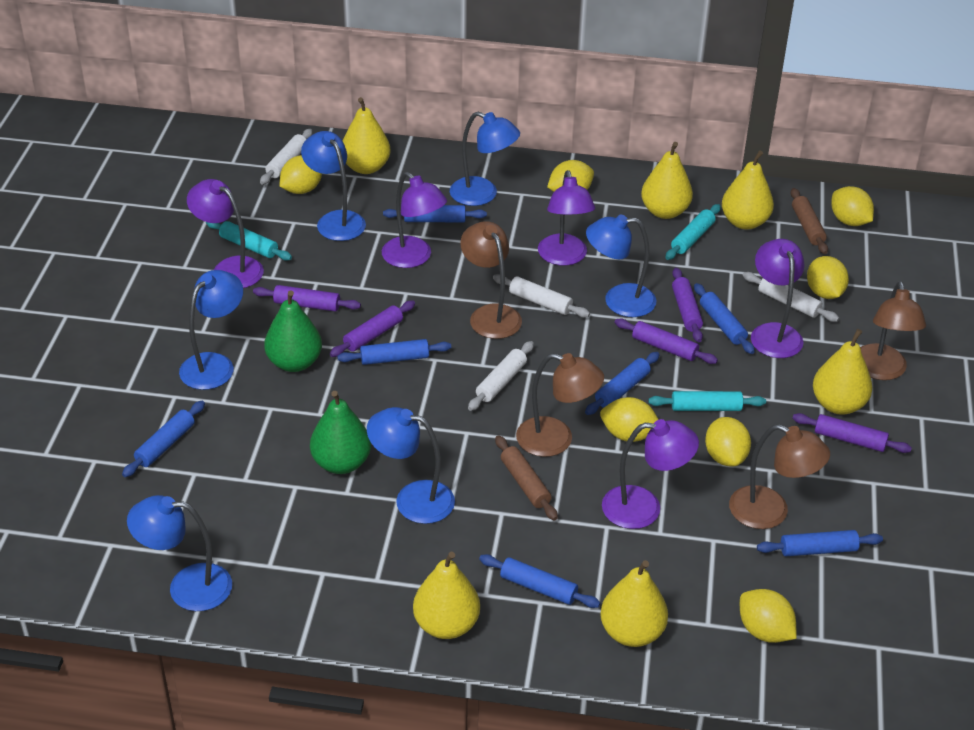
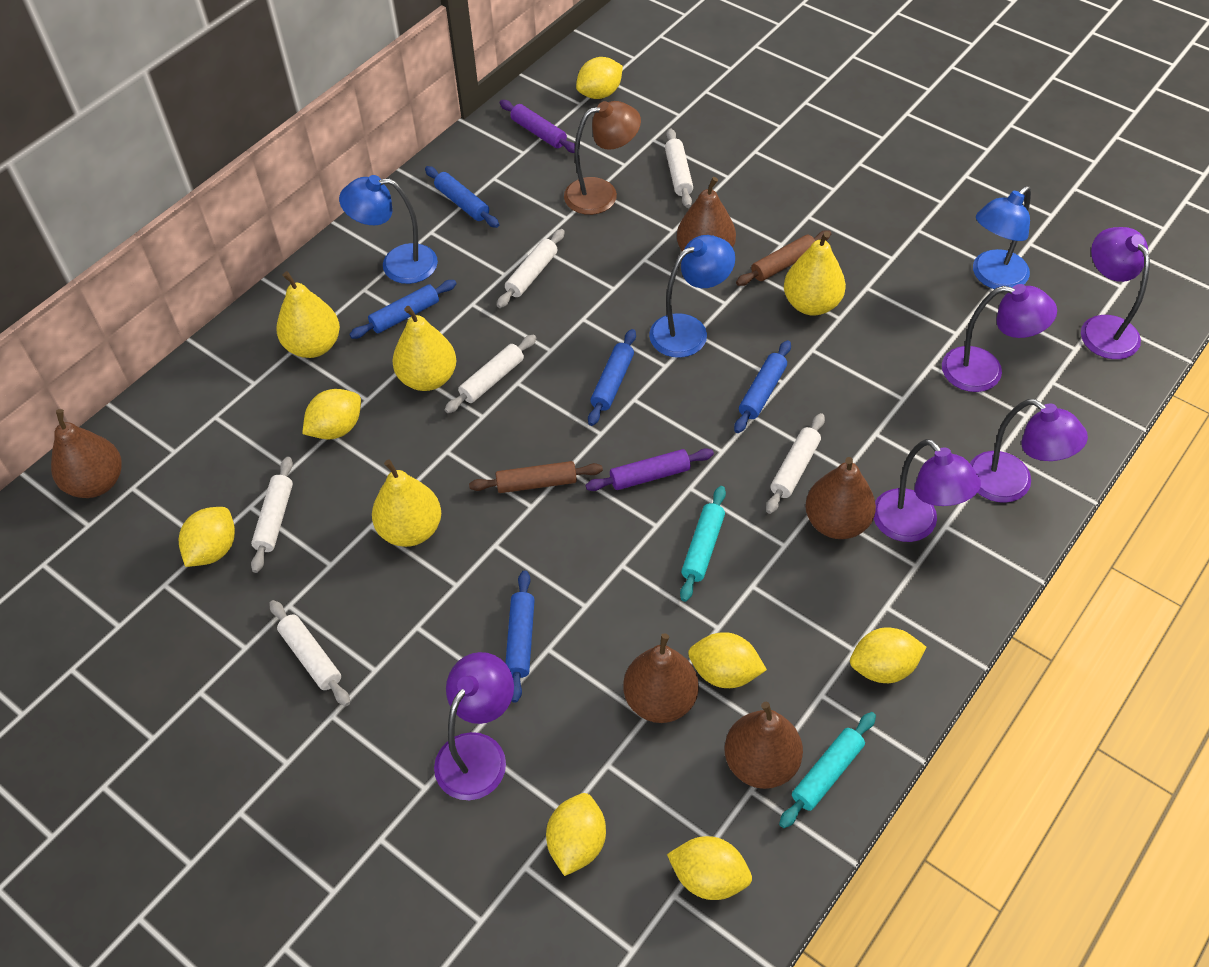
blue lamp: [127,495,232,611] [179,270,243,390] [301,131,366,241] [367,407,455,524] [450,112,520,206] [586,214,656,317] = 6 -> [339,175,438,284] [649,235,735,358] [973,186,1031,289] = 3
blue rolling pin: [122,401,205,477] [337,339,451,365] [383,205,487,222] [479,554,600,608] [585,352,660,415] [694,283,755,354] [757,530,883,556] = 7 -> [349,280,457,339] [425,166,499,228] [505,570,535,703] [588,329,636,426] [734,340,791,433] = 5
brown lamp: [460,221,522,339] [516,353,604,457] [729,424,830,529] [860,281,926,380] = 4 -> [564,101,641,215] = 1
brown pear: none = 0 -> [51,409,122,498] [623,633,699,723] [677,177,736,251] [725,702,803,789] [805,457,876,539] = 5
green pear: [264,290,322,372] [310,391,371,474] = 2 -> none = 0
purple rolling pin: [253,285,361,312] [330,301,415,357] [615,319,718,364] [672,268,703,342] [792,413,912,453] = 5 -> [500,100,575,153] [586,448,714,491] = 2
turquoise rolling pin: [206,221,292,261] [648,391,766,411] [665,204,721,260] = 3 -> [680,486,726,602] [779,712,876,828] = 2
white rolling pin: [260,129,312,185] [468,341,534,411] [493,274,590,318] [743,272,839,322] = 4 -> [251,457,293,573] [269,600,350,706] [445,335,536,413] [497,229,565,308] [665,128,693,208] [766,413,825,514] = 6
yellow pear: [343,97,391,174] [413,552,480,639] [600,560,668,647] [641,142,693,219] [722,150,774,230] [813,329,872,415] = 6 -> [276,271,340,358] [372,460,441,547] [392,306,456,391] [784,231,846,315] = 4

